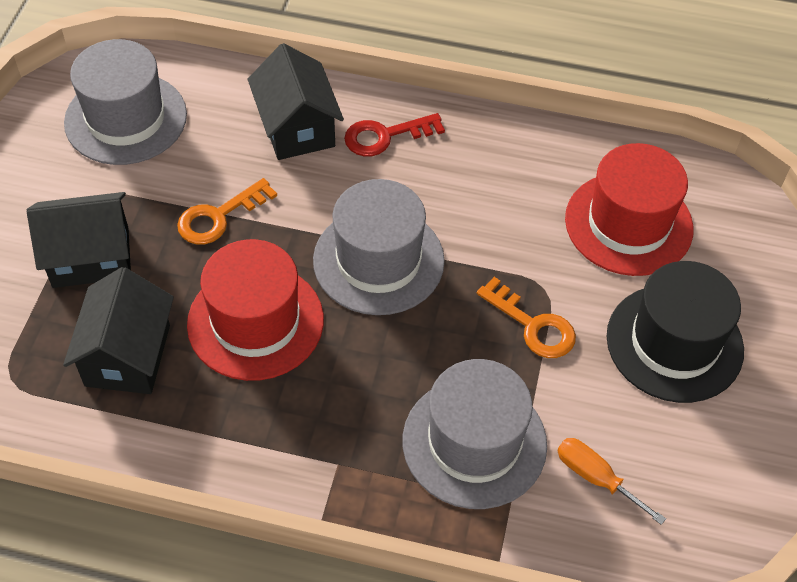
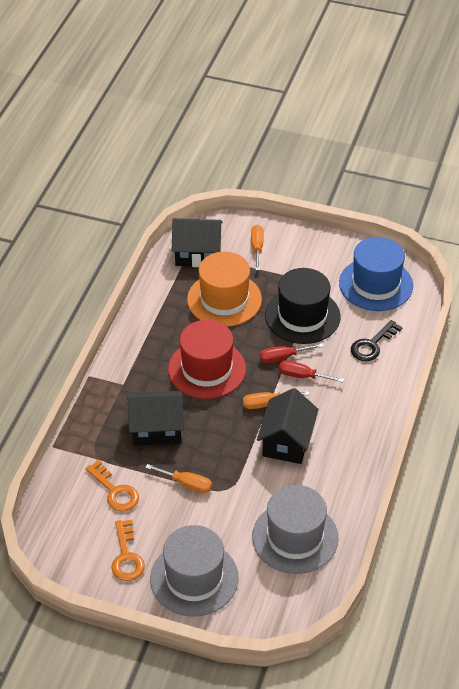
black key: none = 0 -> [351,320,402,361] = 1
blue hat: none = 0 -> [339,237,413,311] = 1
grey hat: [64,39,187,165] [313,179,445,315] [403,359,547,509] = 3 -> [150,525,239,617] [252,485,339,574] = 2
orange hat: none = 0 -> [187,252,262,327] = 1
orange screwdriver: [557,438,666,525] = 1 -> [145,464,212,493] [243,391,310,409] [251,225,264,270] = 3
red hat: [187,239,324,381] [565,143,693,276] = 2 -> [168,320,246,399] = 1
red key: [344,113,445,157] = 1 -> none = 0
red screwdriver: none = 0 -> [259,343,324,363] [278,360,344,382] = 2

